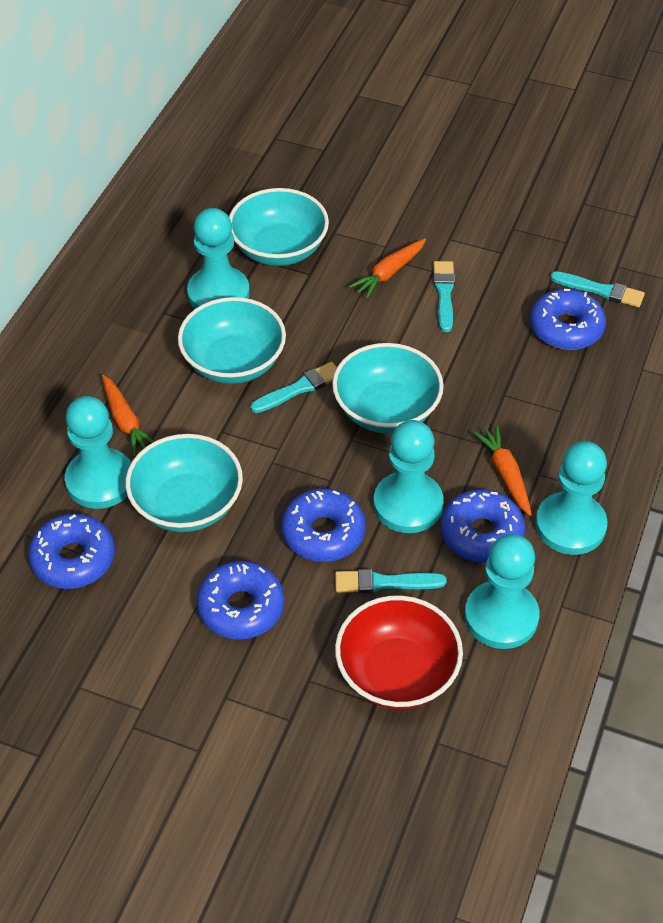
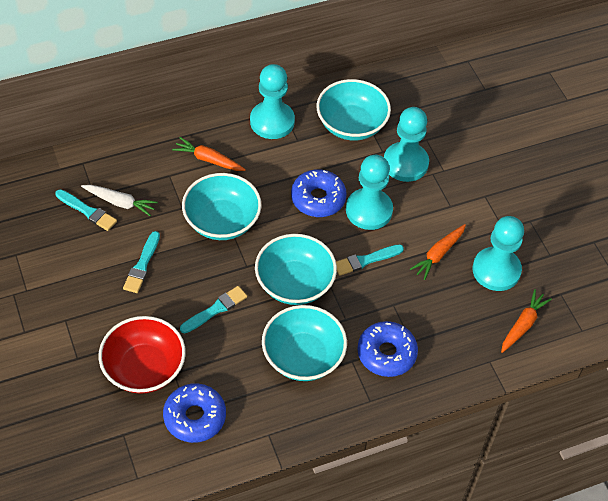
blue donut: [28,514,115,589] [197,561,285,640] [281,488,366,562] [441,489,525,563] [530,289,606,350] = 5 -> [163,383,226,443] [291,169,347,217] [357,321,418,377] = 3
turquoise pawn: [65,396,131,509] [187,208,250,309] [374,420,444,533] [464,534,539,649] [535,441,608,555] = 5 -> [250,64,295,139] [346,155,393,230] [384,107,429,182] [472,216,524,291] = 4
white carrot: none = 0 -> [81,185,158,216] = 1

